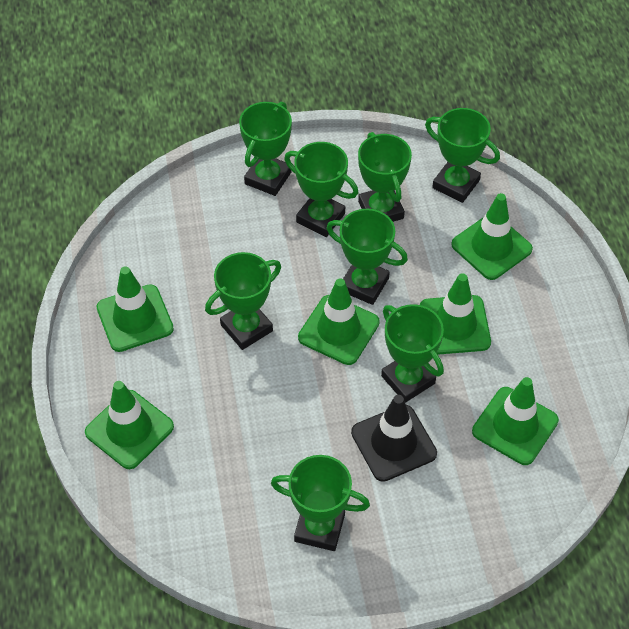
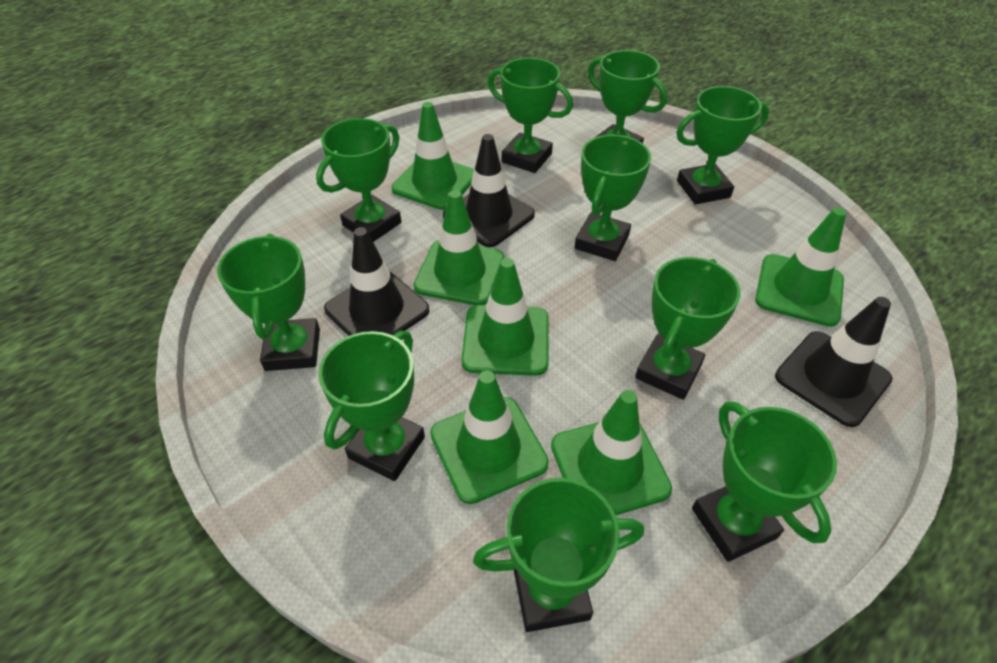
black traffic cone: [351,395,437,482] = 1 -> [324,227,429,336] [443,134,535,247] [775,297,892,427] = 3
green trophy: [205,252,281,350] [239,101,292,196] [271,455,370,551] [284,142,358,237] [326,209,408,305] [358,132,412,222] [381,304,444,403] [425,108,500,203] = 8 -> [217,234,320,371] [316,118,401,242] [318,330,425,481] [473,478,644,632] [488,58,573,173] [575,135,651,261] [588,50,668,143] [635,257,741,400] [676,86,769,204] [692,401,837,562] = 10

